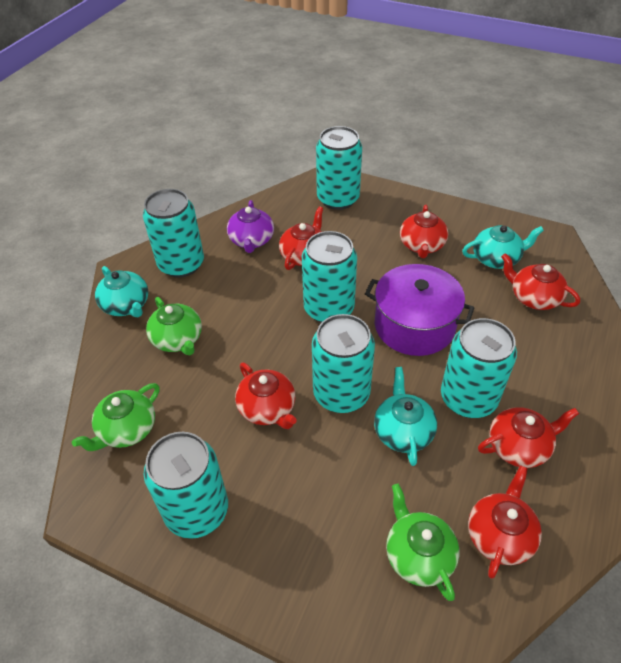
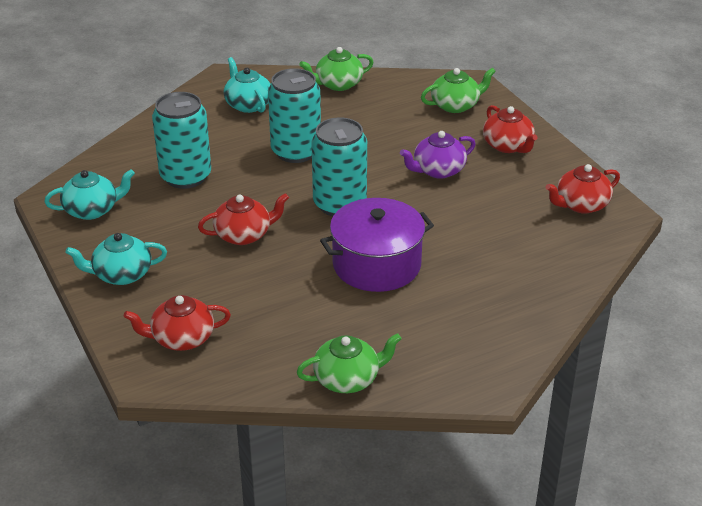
red teapot: [235,363,297,429] [279,206,323,270] [400,205,448,258] [468,465,542,579] [478,407,579,468] [501,253,580,310] = 6 -> [124,295,231,351] [198,193,289,245] [483,105,538,153] [546,164,620,214] = 4
turquoise can: [143,189,204,278] [143,432,228,539] [302,231,357,323] [312,314,375,413] [316,126,362,210] [441,318,517,418] = 6 -> [152,92,211,189] [268,68,321,163] [312,117,367,216] = 3

